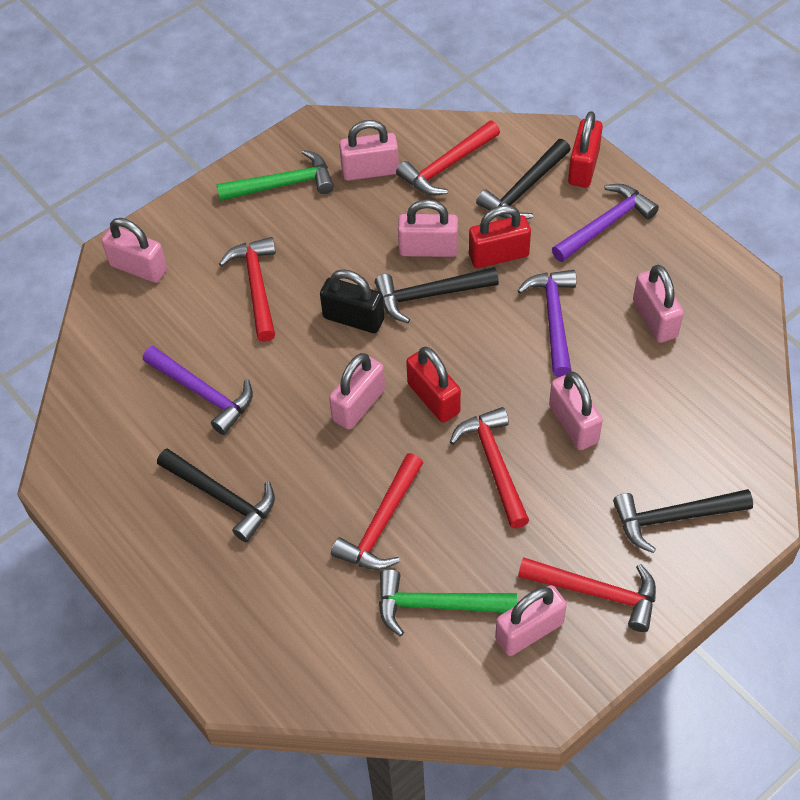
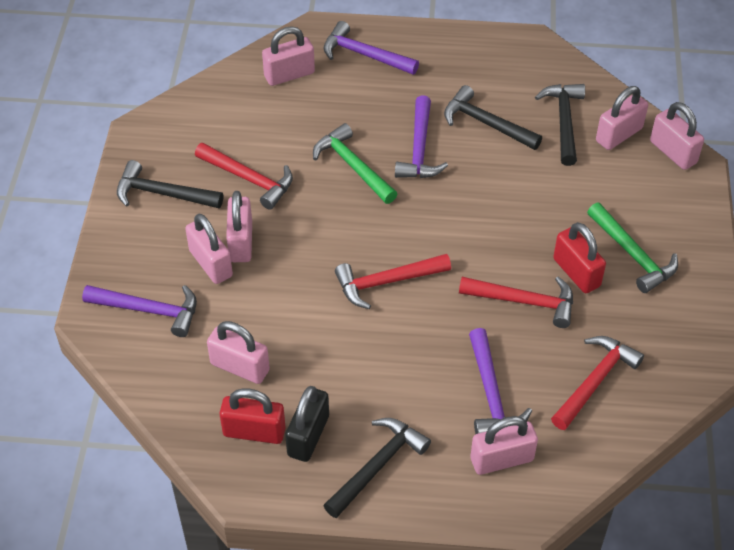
purple hammer: [143,346,253,435] [517,270,576,377] [552,184,659,262] = 3 -> [82,285,197,337] [324,21,419,75] [395,95,448,178] [469,328,532,434] = 4
red hammer: [219,237,276,342] [331,453,423,570] [396,121,500,195] [450,407,529,528] [518,557,656,632] = 5 -> [195,143,293,210] [335,254,451,309] [459,277,573,328] [551,336,644,430] = 4
red padlock: [406,347,461,423] [469,205,531,268] [568,111,603,188] = 3 -> [220,388,286,444] [553,222,606,293] = 2

